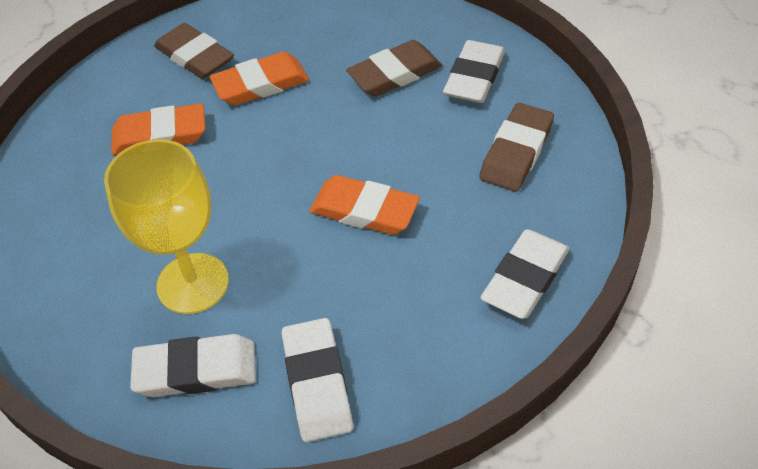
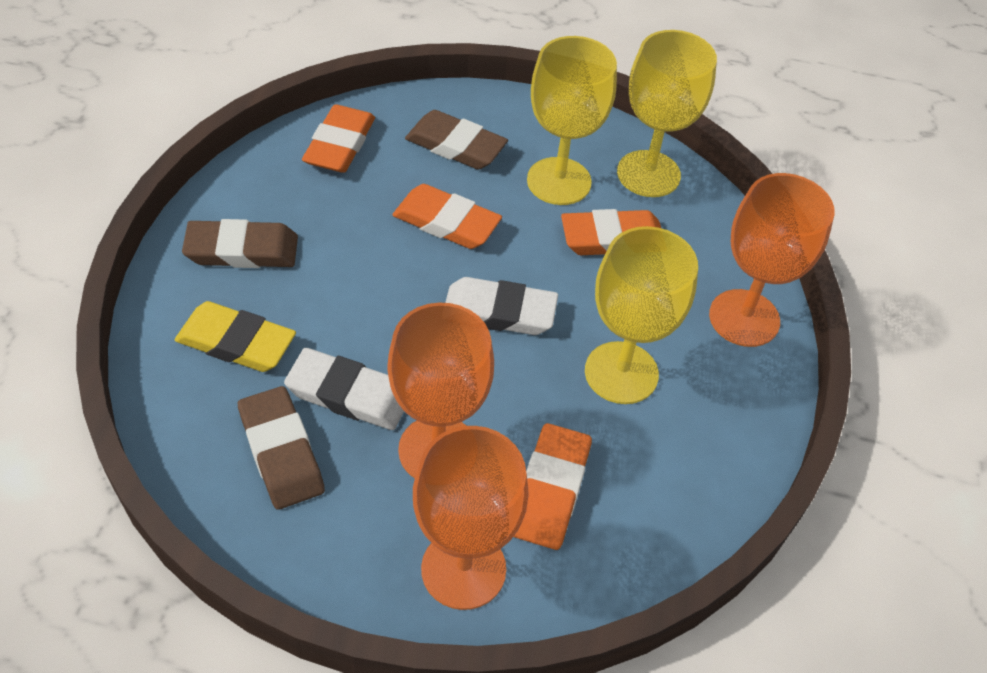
orange eraser: [111,103,205,155] [209,52,309,105] [309,175,420,235] = 3 -> [302,104,375,173] [392,184,502,249] [514,423,592,550] [561,209,661,255] = 4
orange goblet: none = 0 -> [388,302,494,479] [413,426,529,610] [709,173,835,347] = 3
white eraser: [130,334,256,397] [282,318,353,442] [443,40,505,103] [480,229,570,319] = 4 -> [284,348,404,430] [445,277,558,335] = 2
yellow eraser: none = 0 -> [175,301,296,372] = 1
yellow goblet: [104,139,229,314] = 1 -> [527,36,617,205] [585,226,698,404] [617,30,717,197] = 3

